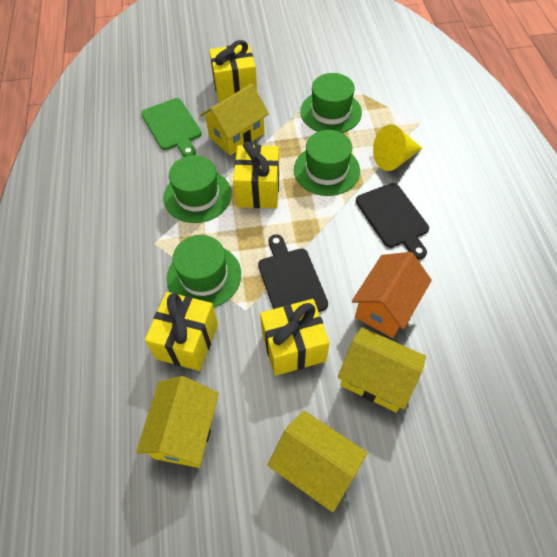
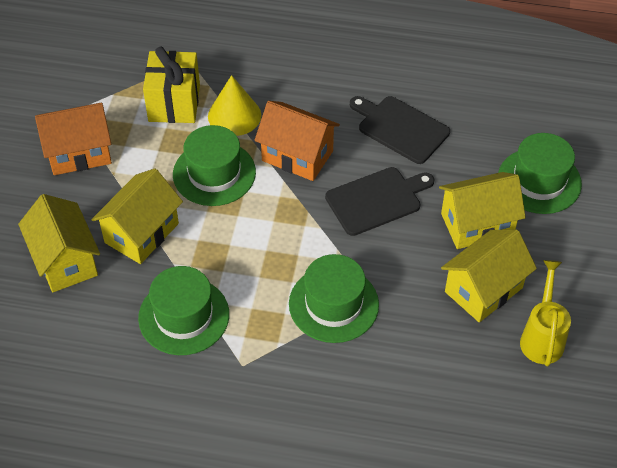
green cutting board: [141,98,202,157] = 1 -> none = 0
orange house: [352,252,432,338] = 1 -> [35,103,112,175] [255,101,340,181] = 2
yellow gift: [145,292,218,371] [209,40,257,102] [233,141,279,208] [260,299,330,376] = 4 -> [143,47,200,123] = 1
yellow watering can: none = 0 -> [520,260,571,366] = 1

